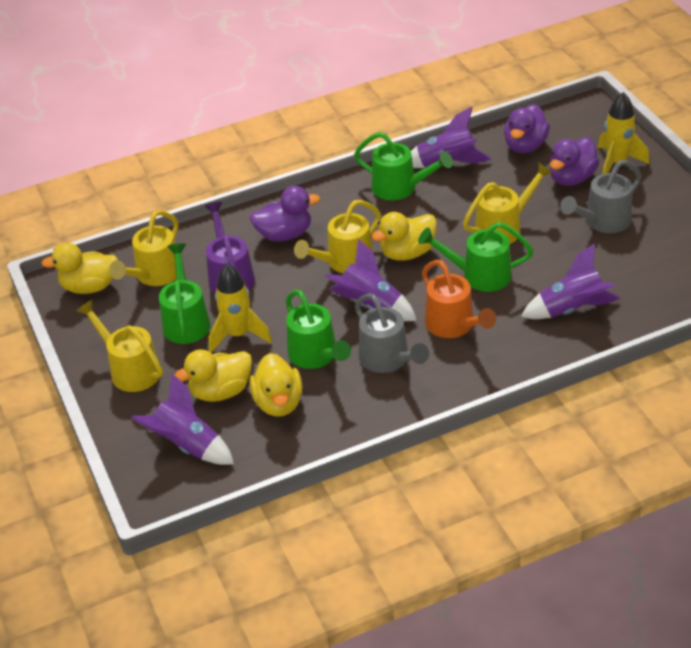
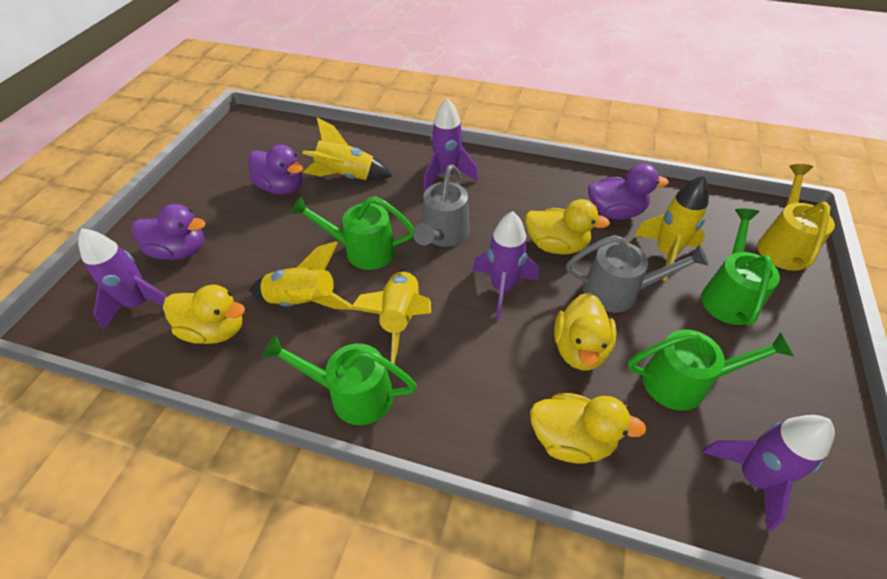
orange watering can: [422,260,496,338] = 1 -> none = 0
purple watering can: [204,202,255,294] = 1 -> none = 0
yellow rocket: [209,264,272,353] [598,92,649,174] = 2 -> [249,241,353,310] [302,118,392,180] [350,269,431,364] [634,175,709,281] = 4
yellow watering can: [77,300,163,392] [109,210,178,286] [294,200,381,273] [463,162,553,244] = 4 -> [757,164,835,271] = 1

